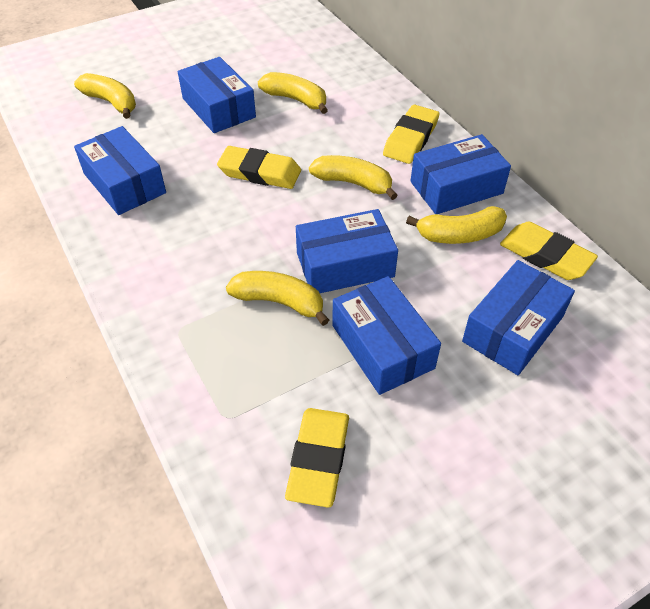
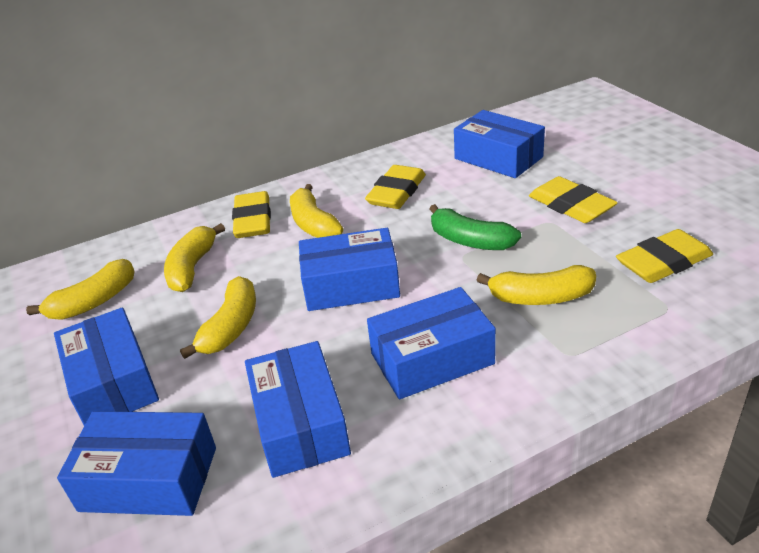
green banana: none = 0 -> [429,204,521,250] = 1

